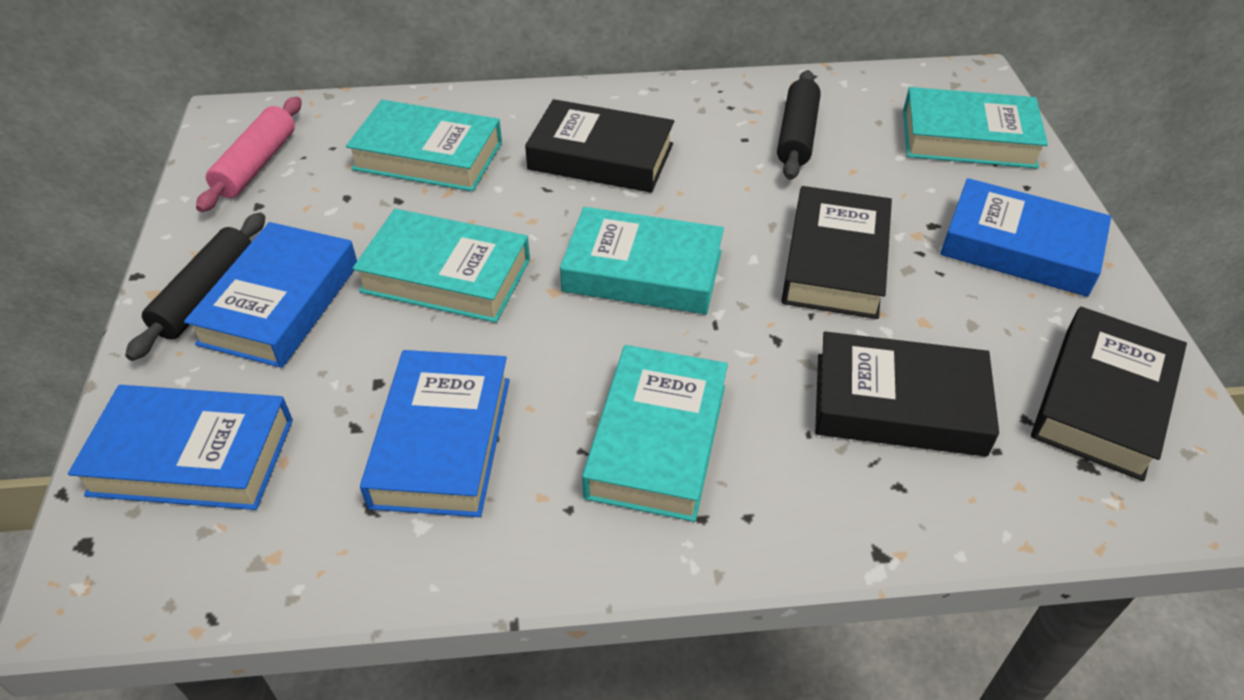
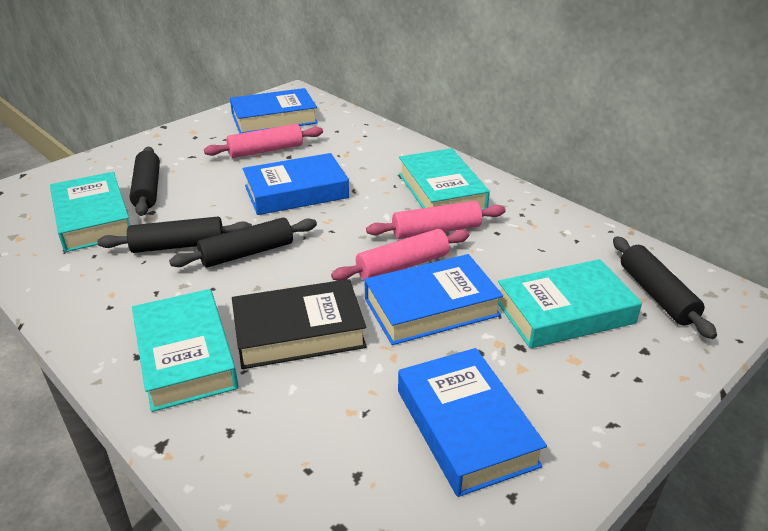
black book: [525,99,674,193] [781,186,892,319] [815,331,999,457] [1031,307,1187,481] = 4 -> [232,279,367,369] = 1
black rolling pin: [125,212,265,361] [777,70,821,180] = 2 -> [97,217,252,253] [130,147,160,216] [169,218,317,268] [613,236,717,339] = 4
pink rolling pin: [196,97,301,212] = 1 -> [204,124,323,158] [331,229,470,281] [366,201,506,239] = 3
turquoise book: [346,100,502,191] [352,209,530,323] [560,207,724,314] [582,345,728,522] [903,87,1048,169] = 5 -> [50,172,130,252] [132,289,238,412] [399,148,490,209] [498,259,642,348] = 4

